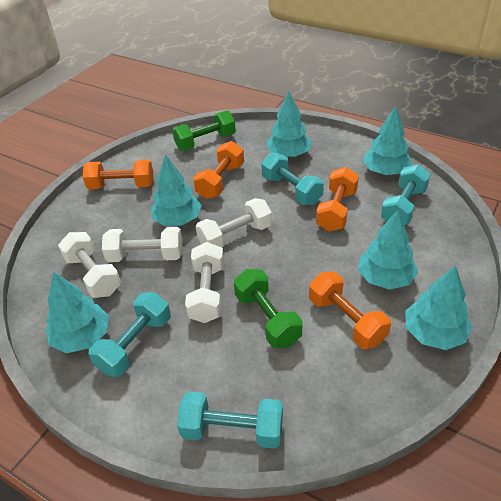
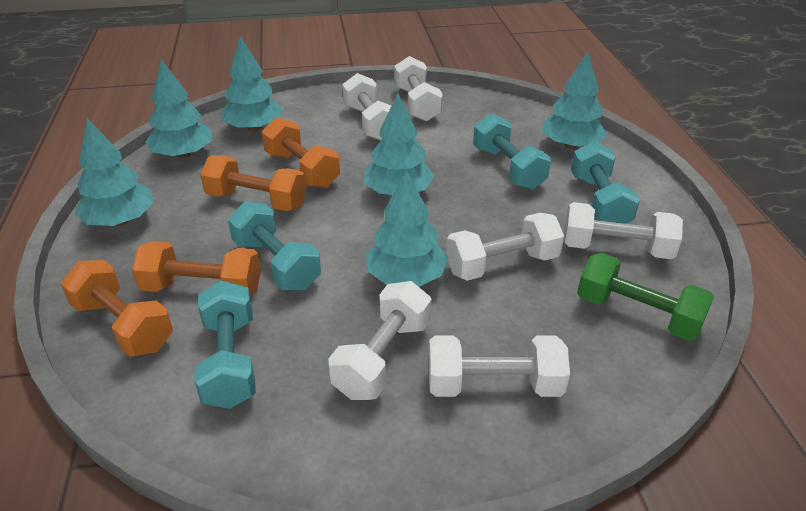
green dumbbell: [172,111,236,151] [234,269,303,348] = 2 -> [577,253,714,341] = 1
white dumbbell: [58,232,121,298] [102,227,183,262] [185,242,224,323] [196,198,272,247] = 4 -> [328,281,431,400] [342,73,391,141] [394,56,443,122] [429,335,570,397] [446,213,564,281] [564,202,683,259] = 6

